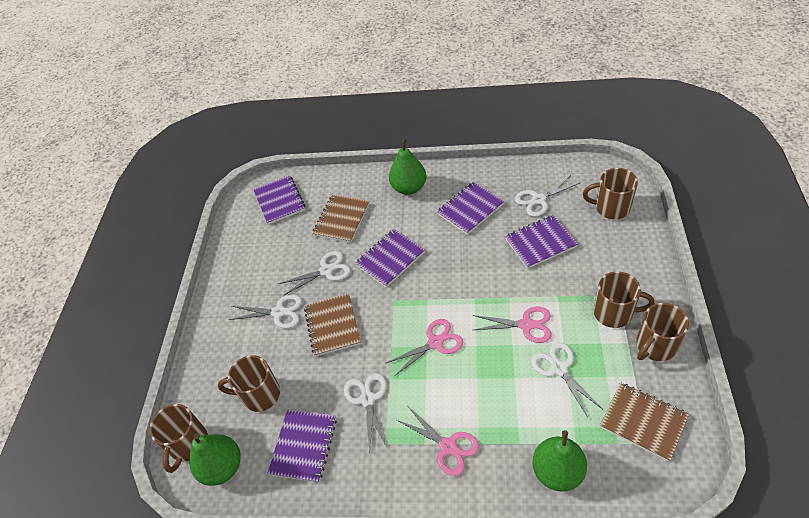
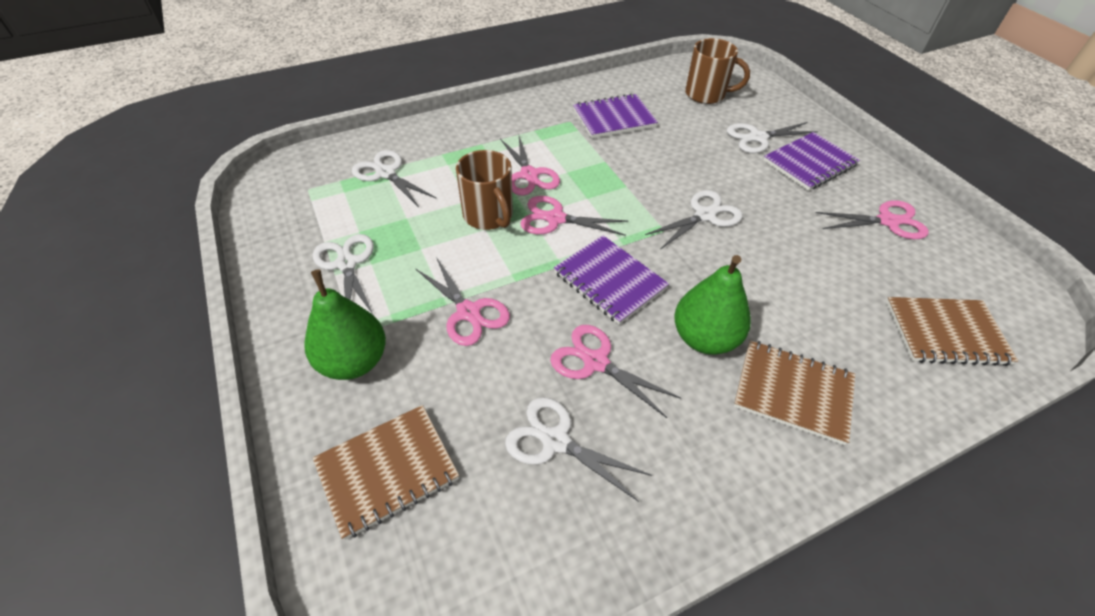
brown mug: [150,404,208,473] [218,355,280,412] [583,168,638,219] [593,271,655,328] [636,303,689,361] = 5 -> [456,150,513,230] [685,38,750,104] = 2
green pear: [189,433,241,486] [389,138,426,195] [532,430,587,492] = 3 -> [304,269,386,380] [674,255,751,355] = 2
pink scissors: [386,319,463,376] [397,407,479,476] [473,306,552,343] = 3 -> [415,257,510,346] [500,136,560,195] [520,196,628,236] [550,325,681,418] [816,200,929,239] = 5
purple notebook: [253,175,305,225] [268,409,337,483] [355,229,425,287] [437,182,504,235] [505,215,578,269] = 5 -> [554,235,669,325] [573,93,658,138] [763,132,860,191] = 3

